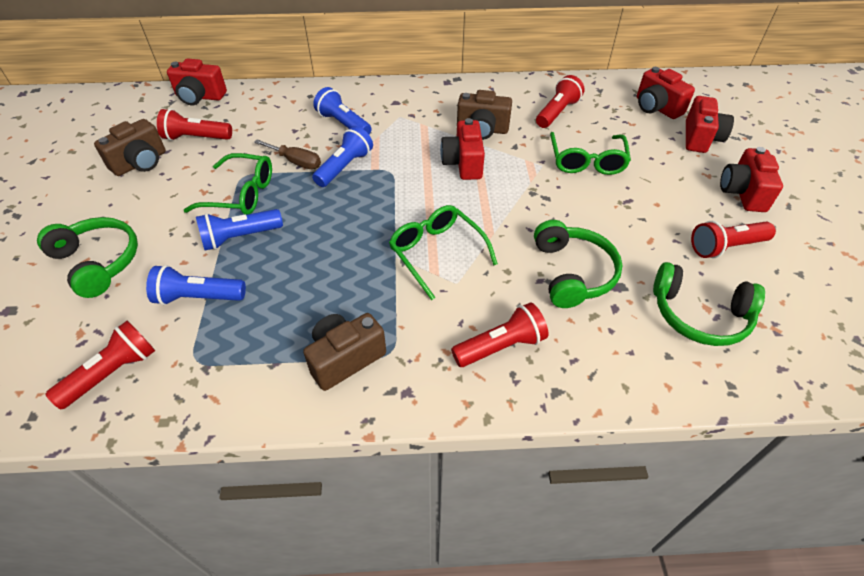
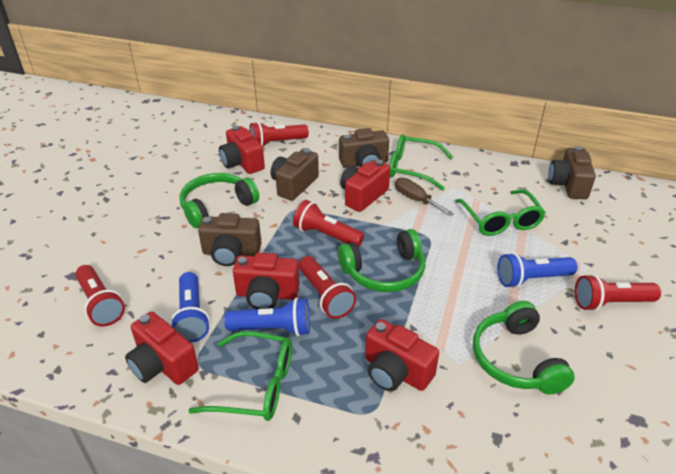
blue flashlight: [146,265,246,305] [196,209,283,250] [312,126,373,187] [313,87,371,134] = 4 -> [170,272,210,342] [224,298,310,336] [497,253,578,288] = 3
brown camera: [94,119,166,176] [303,313,386,391] [457,90,512,140] = 3 -> [198,213,261,266] [271,149,319,201] [339,128,389,168] [548,146,596,199] = 4

